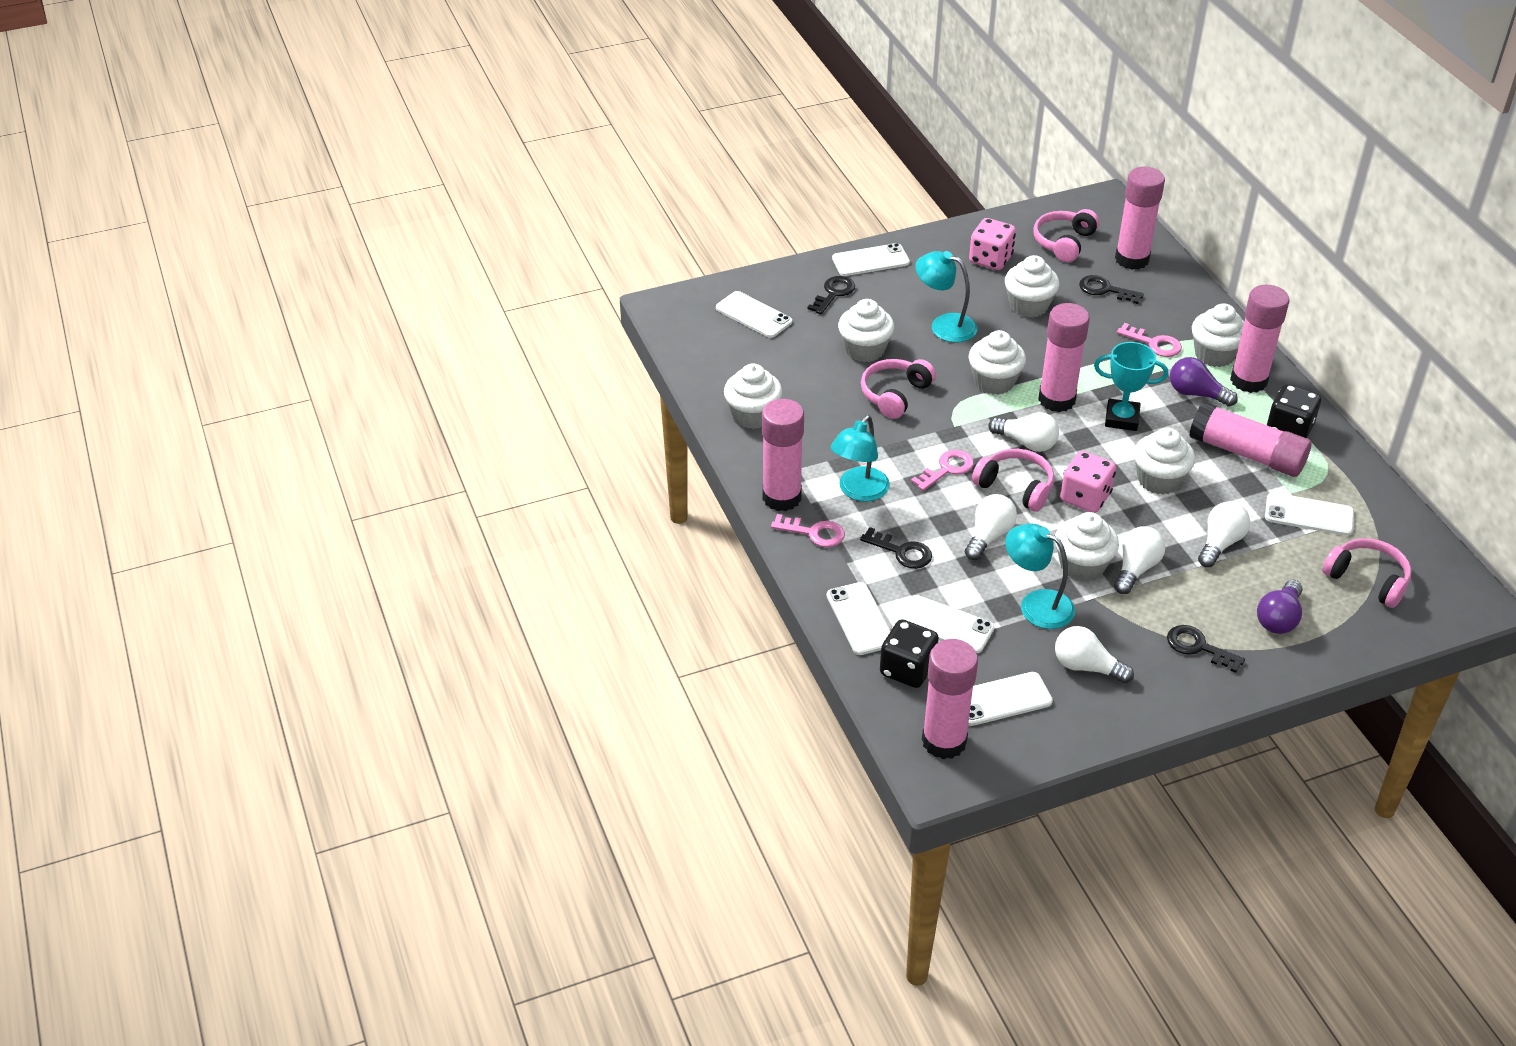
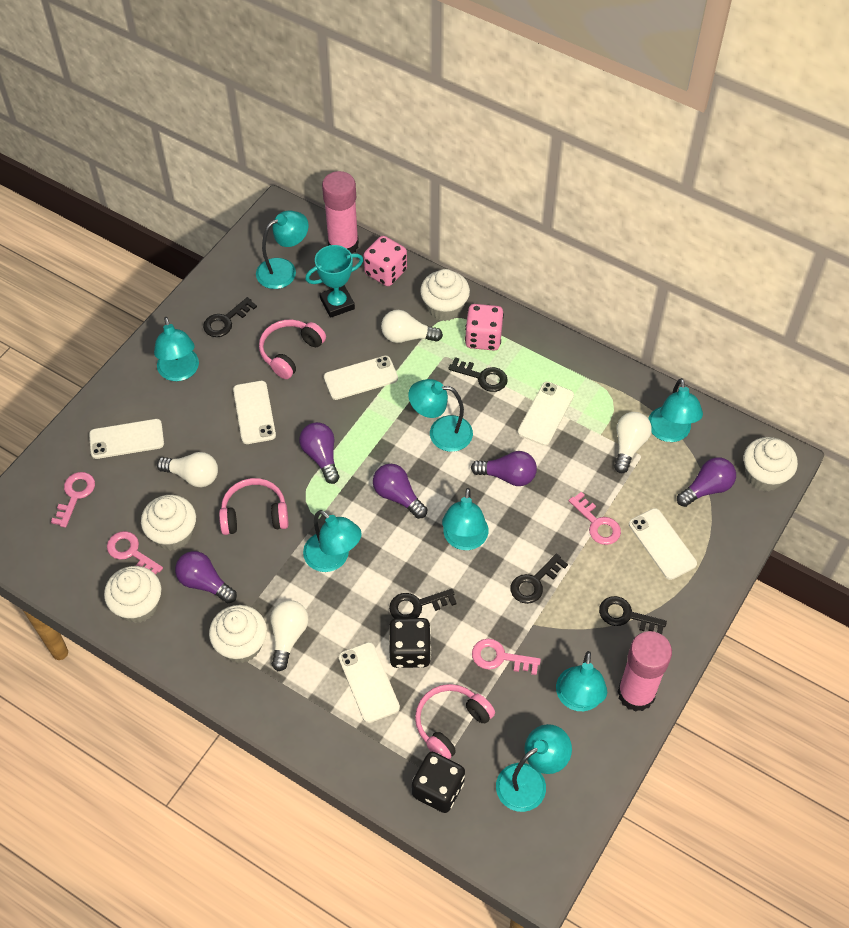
black key: [807,276,855,314] [860,527,932,569] [1079,275,1144,304] [1167,625,1245,673] = 4 -> [203,297,257,337] [389,589,457,619] [448,357,508,392] [511,554,568,604] [599,596,667,635] = 5
pink glue stick: [762,399,804,511] [922,639,978,759] [1038,303,1090,412] [1115,167,1165,270] [1189,401,1311,477] [1230,285,1290,393] = 6 -> [322,171,359,254] [617,631,672,712] = 2
pink headphones: [861,359,936,419] [972,449,1054,512] [1034,209,1099,262] [1322,538,1412,608] = 4 -> [219,478,289,535] [259,320,326,379] [415,684,495,760] = 3
pink key: [771,514,845,547] [911,450,974,491] [1117,323,1182,357] = 3 -> [51,472,95,528] [107,531,163,575] [472,639,541,675] [569,492,621,545] = 4
purple light bulb: [1170,357,1238,407] [1257,580,1303,634] = 2 -> [175,551,237,603] [299,422,340,484] [373,464,427,519] [471,451,537,486] [677,457,736,507] = 5
turquoise lamp: [830,415,890,502] [915,251,977,342] [1005,524,1075,629] = 3 -> [154,317,199,381] [256,211,309,289] [303,510,362,572] [408,379,473,452] [442,488,488,550] [496,724,572,812] [556,651,607,711] [648,378,703,442] = 8
white cupcake: [724,363,782,429] [838,299,894,362] [969,330,1026,395] [1005,255,1059,318] [1055,512,1119,581] [1134,428,1195,495] [1192,303,1244,367] = 7 -> [104,566,161,623] [141,495,196,551] [209,605,267,663] [420,269,470,321] [744,437,798,492] = 5
white light bulb: [965,494,1017,560] [988,412,1059,452] [1055,626,1134,684] [1114,526,1165,594] [1198,502,1250,567] = 5 -> [157,452,218,487] [271,600,309,671] [381,310,443,343] [614,412,652,473] = 4

